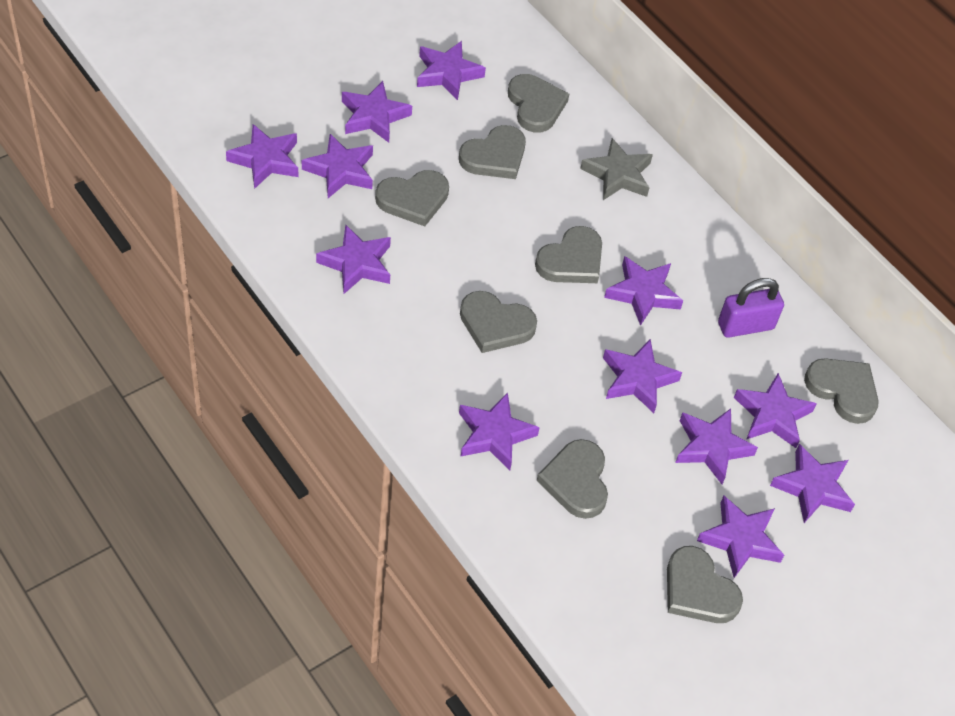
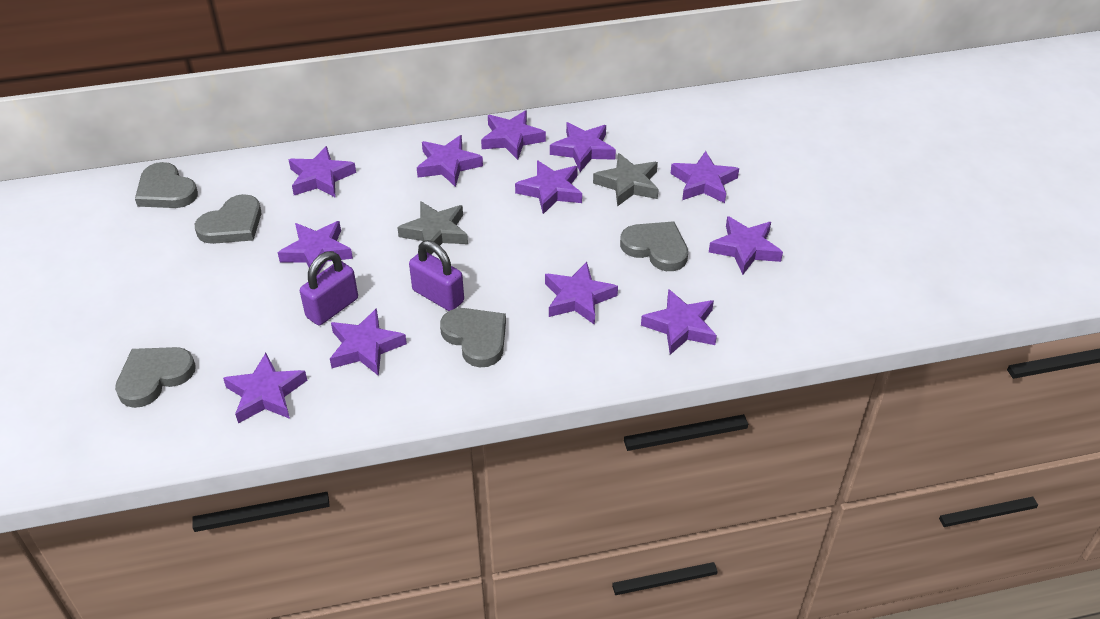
grey heart: [375,170,449,226] [459,125,526,179] [460,291,537,353] [508,74,569,133] [535,226,602,283] [537,439,608,519] [667,546,743,623] [804,358,879,424] = 8 -> [115,347,195,408] [135,162,198,208] [195,194,261,244] [440,308,506,367] [620,221,688,271] = 5
grey star: [580,138,653,200] = 1 -> [397,201,468,254] [593,153,659,206] = 2
purple padlock: [718,278,784,338] = 1 -> [300,251,358,325] [409,240,464,311] = 2

